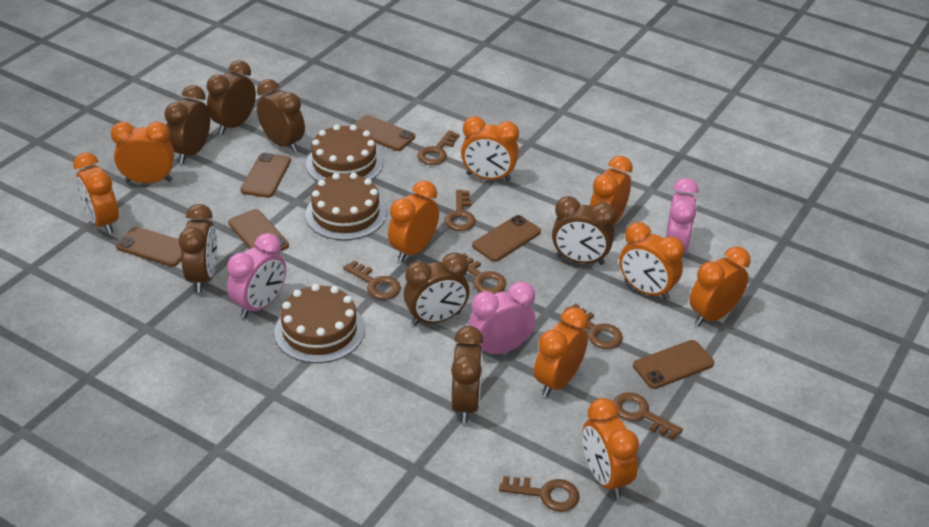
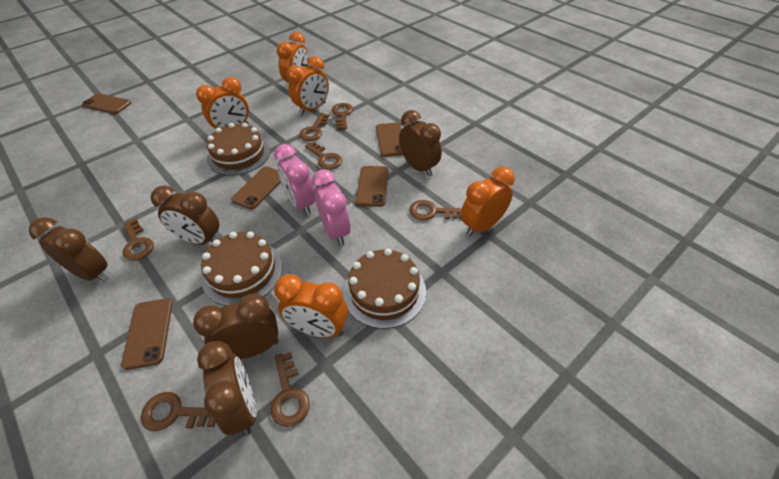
brown clock: [164,85,210,163] [179,204,217,293] [207,60,256,135] [257,79,305,153] [404,252,469,326] [451,326,484,423] [552,196,617,265] = 7 -> [29,217,109,282] [150,185,219,245] [193,294,278,359] [197,341,257,436] [399,110,442,177] = 5
brown phone: [116,227,181,267] [228,209,289,253] [240,153,291,198] [353,115,415,151] [472,215,541,262] [633,340,714,389] = 6 -> [82,93,131,114] [121,298,173,370] [231,167,281,209] [356,166,389,207] [376,123,403,157] = 5
orange clock: [73,152,119,234] [111,122,174,183] [388,180,439,262] [461,116,519,181] [534,307,589,397] [582,398,639,498] [589,156,633,226] [619,222,684,301] [689,247,751,326] = 9 -> [196,77,249,129] [274,274,348,338] [277,32,310,83] [287,56,329,115] [461,167,515,237] = 5
pink clock: [227,233,286,318] [469,281,536,354] [666,178,699,253] = 3 -> [274,144,315,215] [312,169,351,246] = 2

